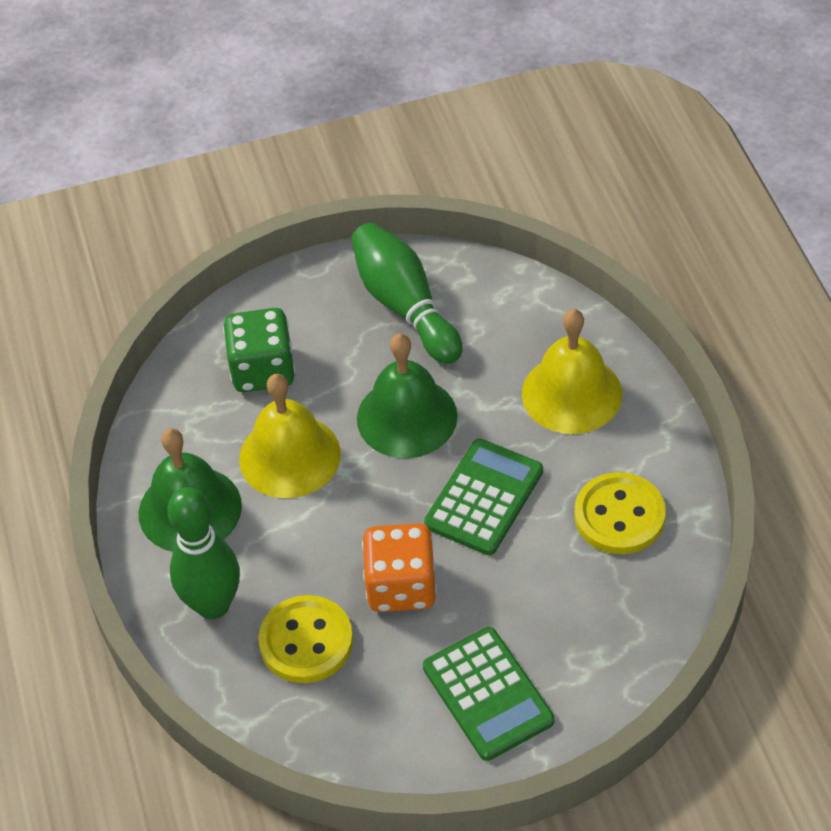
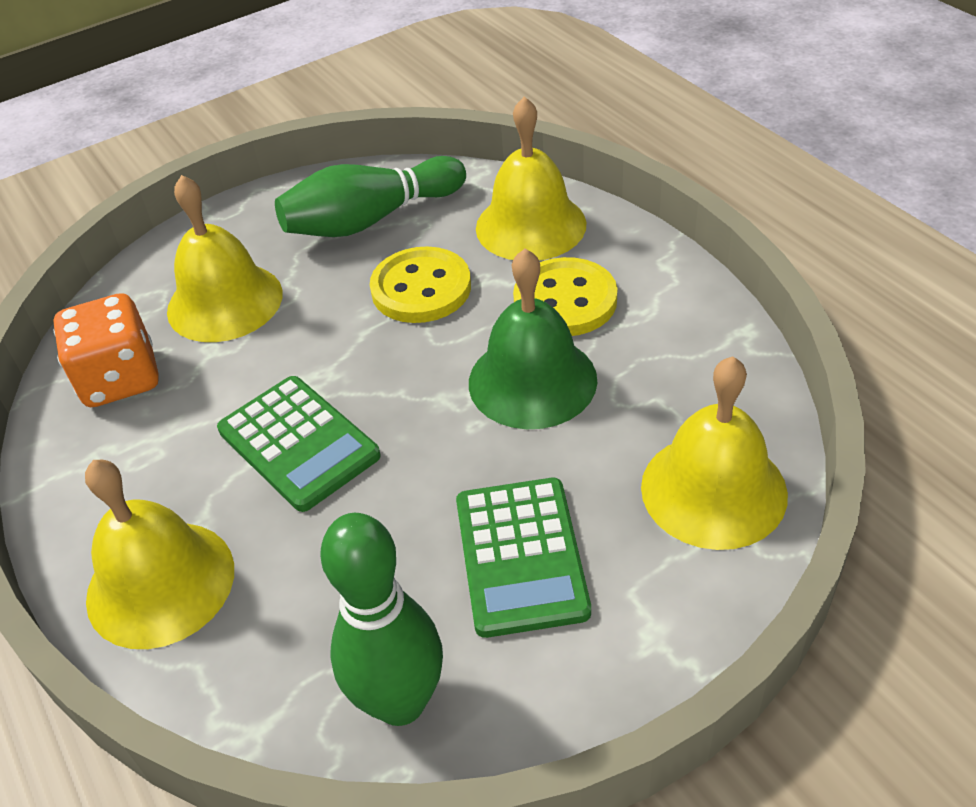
green bell: [139,428,242,552] [357,334,458,458] = 2 -> [469,248,597,429] = 1
green dice: [223,308,295,392] = 1 -> none = 0
yellow bell: [239,374,341,498] [522,309,622,434] = 2 -> [85,459,234,649] [167,175,283,342] [476,96,587,261] [641,356,788,550] = 4

